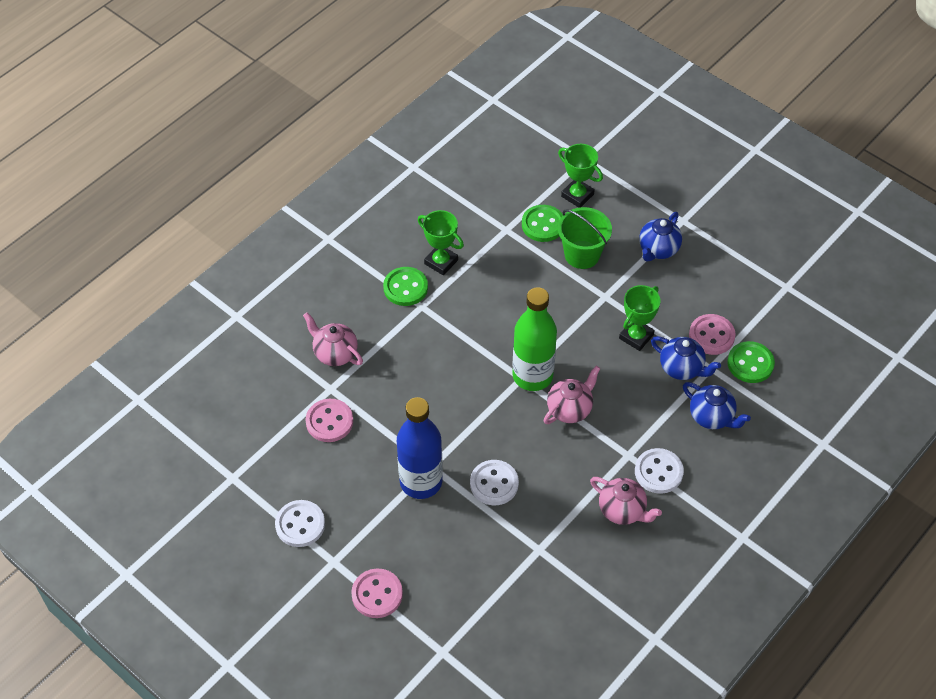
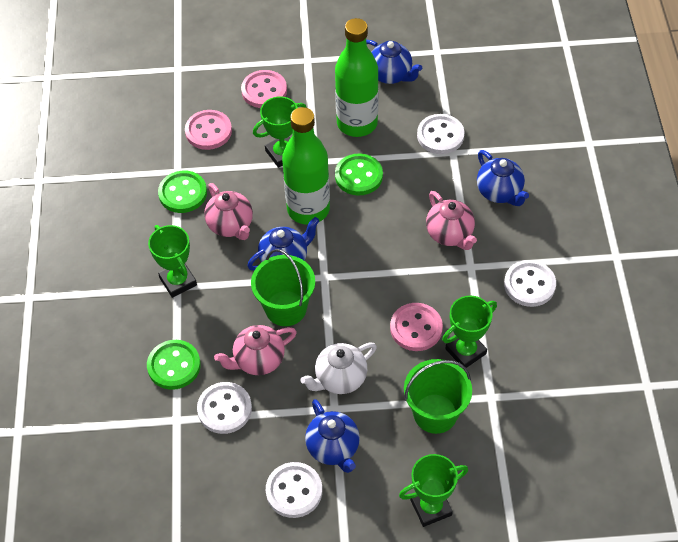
blue bottle: [397,397,443,499] = 1 -> none = 0
blue teapot: [639,212,682,261] [651,336,721,380] [683,382,751,429] = 3 -> [247,217,319,271] [305,399,360,473] [366,40,422,84] [477,150,529,206] = 4
green bottle: [512,287,557,391] = 1 -> [282,107,330,225] [335,18,379,137] = 2
green bucket: [558,207,612,269] = 1 -> [251,249,315,326] [404,359,472,434] = 2
green trophy: [418,210,464,275] [558,144,603,208] [619,285,661,351] = 3 -> [148,225,197,298] [253,97,307,168] [399,454,468,527] [442,296,497,368] = 4
white button: [275,500,325,547] [470,460,519,505] [635,448,684,494] = 3 -> [197,382,252,434] [266,462,322,518] [417,114,464,154] [504,260,556,307] = 4
white teapot: none = 0 -> [300,343,377,394] = 1

